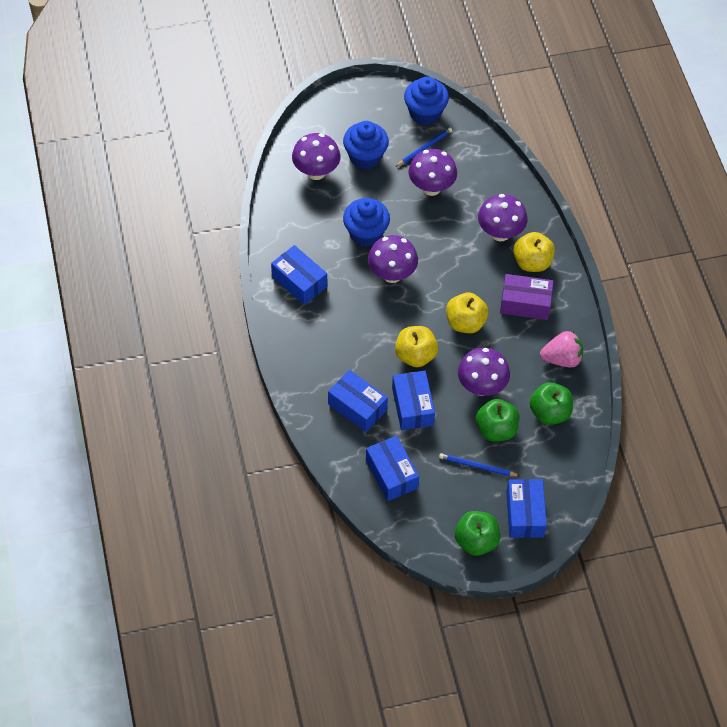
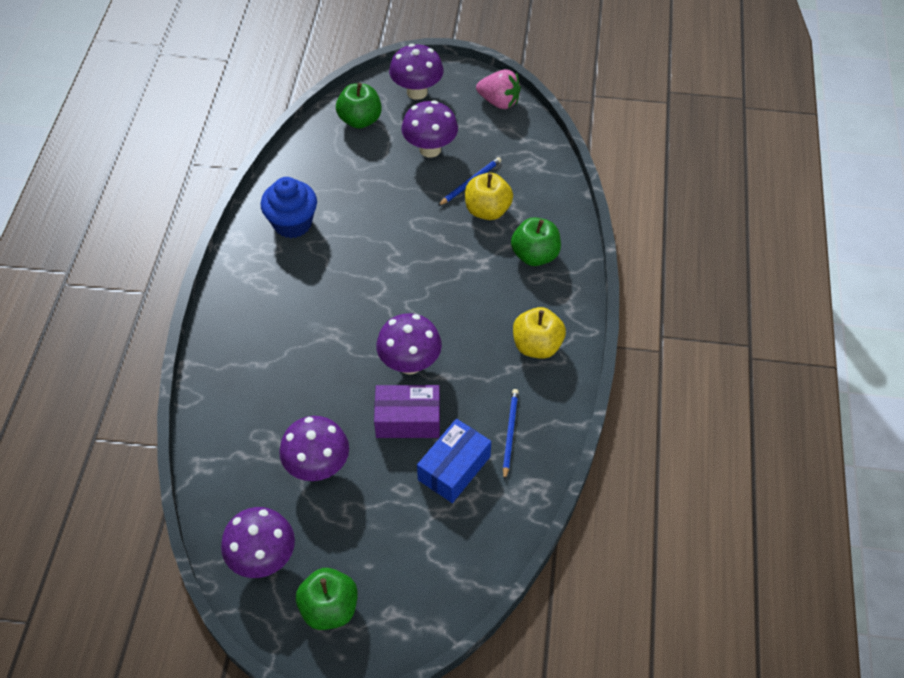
blue box: [271,245,327,305] [328,370,388,432] [366,436,419,501] [392,371,435,430] [506,479,547,538] = 5 -> [417,419,491,503] = 1
blue cupcake: [343,121,389,170] [343,198,390,247] [404,76,449,125] = 3 -> [261,177,317,238] = 1
yellow apple: [395,326,438,367] [446,292,488,333] [513,232,555,272] = 3 -> [465,173,513,220] [513,307,566,359] = 2

